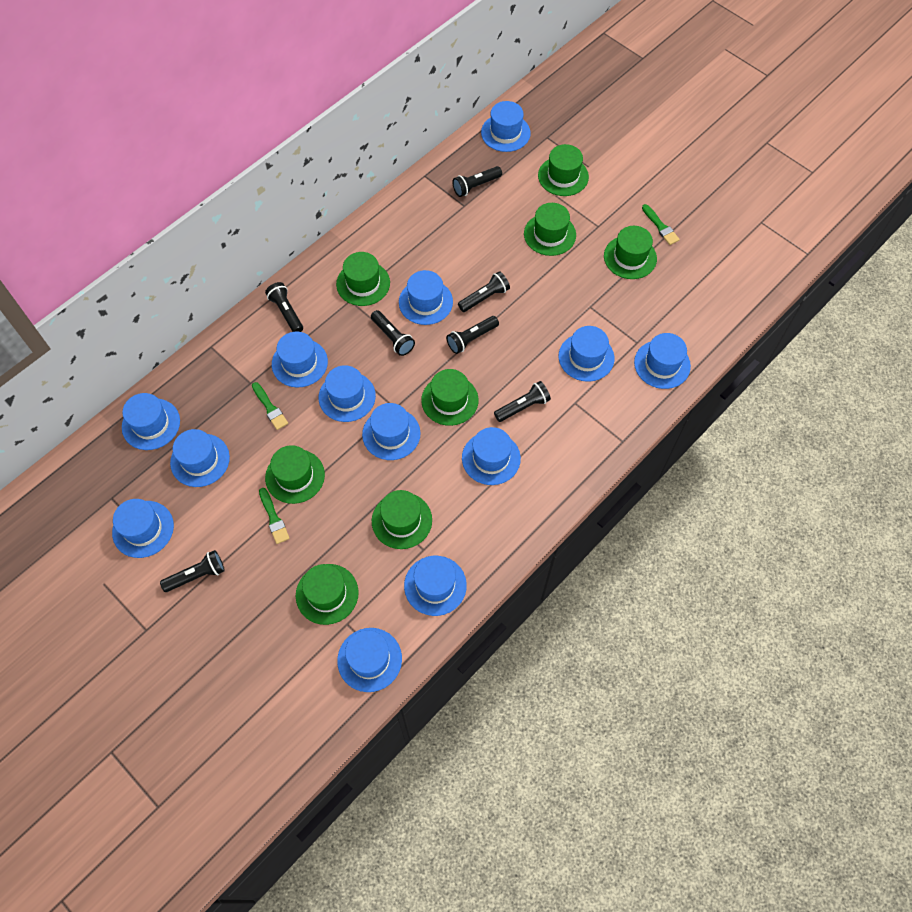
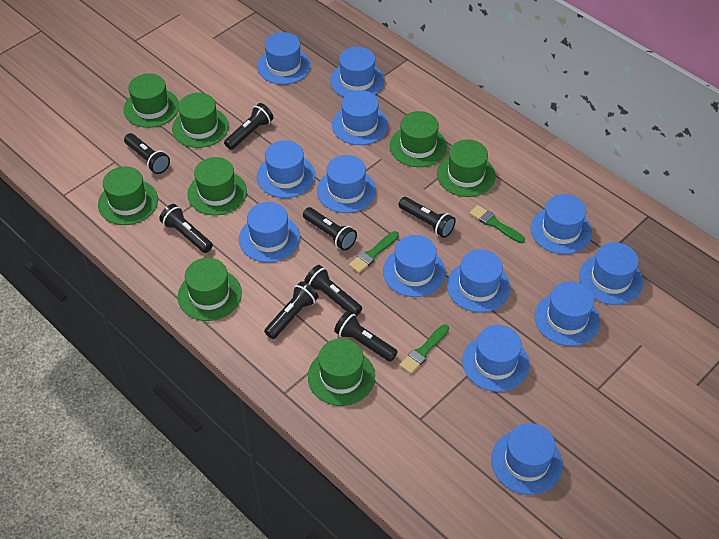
black flashlight: [160,550,225,592] [265,282,303,332] [371,310,415,356] [446,316,499,354] [452,166,502,197] [458,271,510,312] [494,381,551,422] = 7 -> [124,133,170,174] [159,204,213,253] [224,103,274,150] [264,281,318,339] [303,207,357,251] [304,265,362,316] [334,311,398,362] [399,197,456,238] = 8

